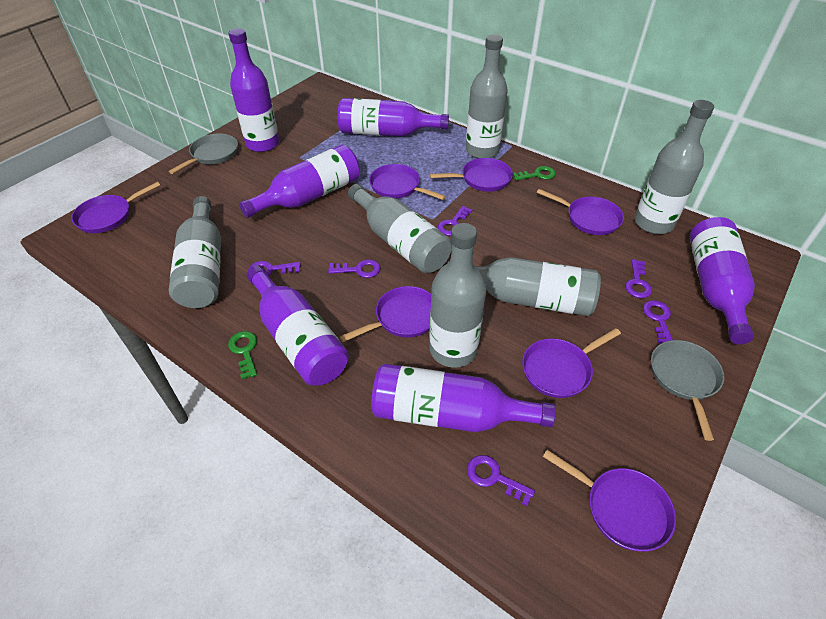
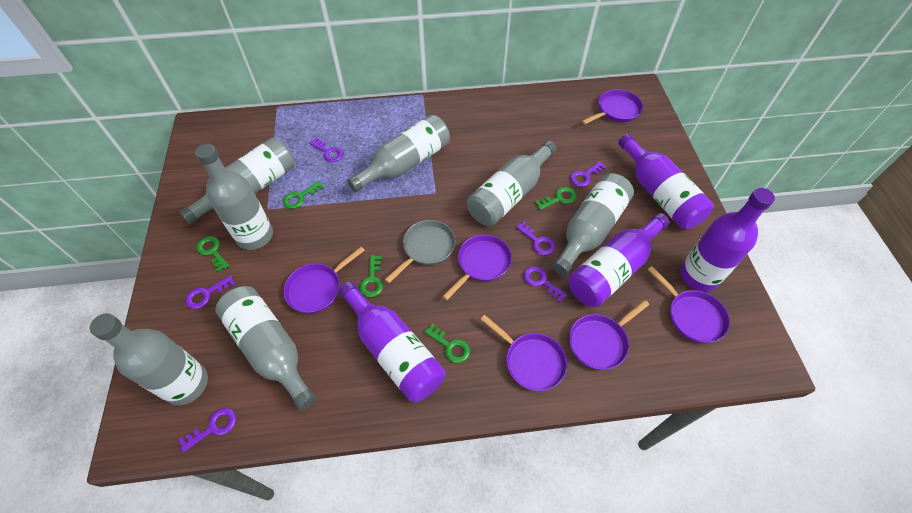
green key: [228,331,257,379] [513,166,556,181] = 2 -> [197,236,229,272] [283,181,324,209] [360,255,383,297] [424,323,470,363] [535,187,577,210] = 5
grey bottle: [169,196,221,308] [348,184,452,273] [429,223,487,368] [448,257,601,316] [466,34,508,158] [634,100,714,234] = 6 -> [90,314,208,405] [180,138,295,224] [195,144,273,250] [215,286,316,411] [347,115,450,192] [467,141,557,226] [552,173,634,275] = 7
grey pan: [169,133,238,174] [651,340,724,441] = 2 -> [384,220,456,283] = 1
purple bottle: [228,28,279,152] [239,145,360,218] [246,265,349,386] [338,98,449,137] [371,364,556,432] [690,217,755,344] = 6 -> [339,281,445,402] [568,213,669,307] [618,134,714,229] [680,188,775,292] = 4
purple pan: [71,182,160,233] [340,286,431,342] [369,164,446,200] [430,158,513,192] [522,328,621,398] [536,189,624,235] [543,450,676,551] = 7 -> [283,247,365,314] [442,234,512,300] [480,315,567,391] [569,300,649,370] [582,89,643,124] [648,266,730,343] = 6

